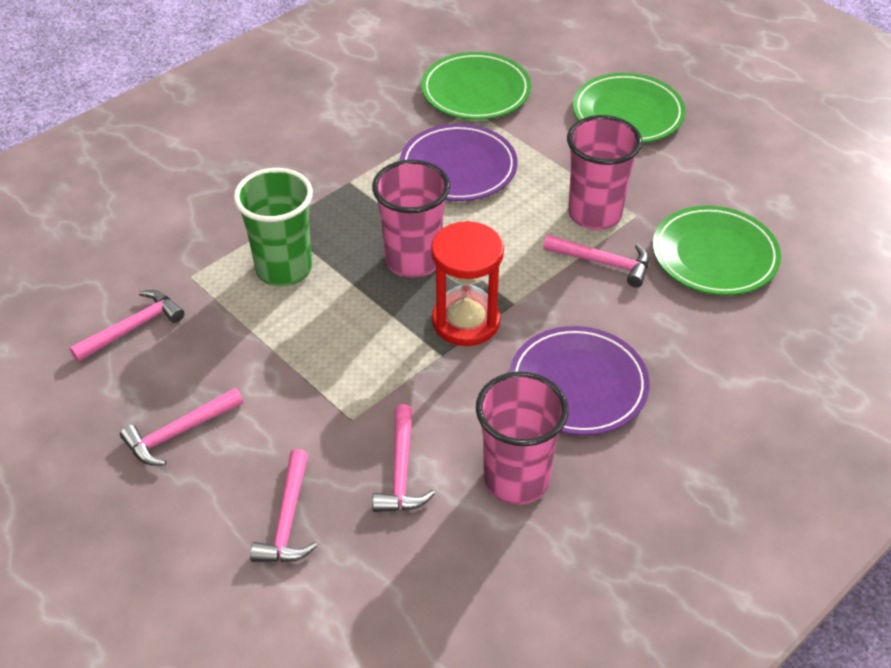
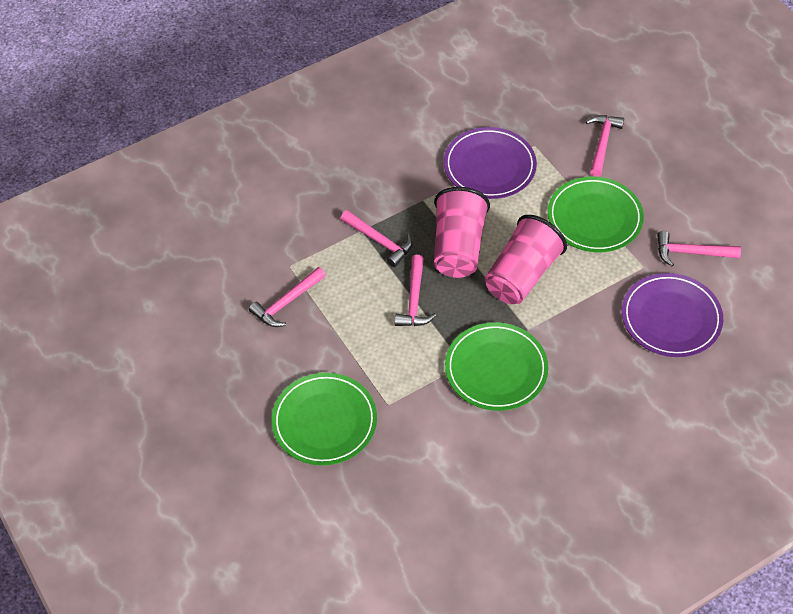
green cup: [234,168,313,287] = 1 -> none = 0
pink cup: [372,160,450,278] [476,372,569,505] [567,115,642,230] = 3 -> [434,187,490,278] [485,215,567,304] = 2
red hourglass: [431,221,504,346] = 1 -> none = 0

